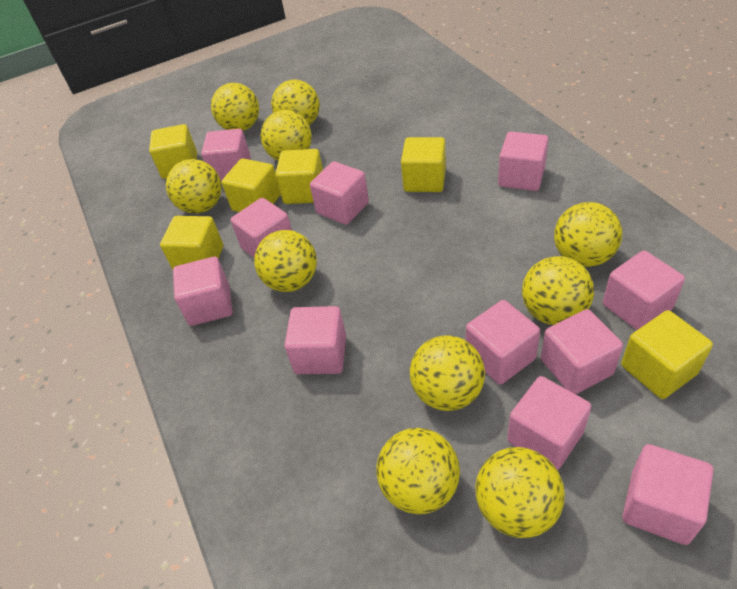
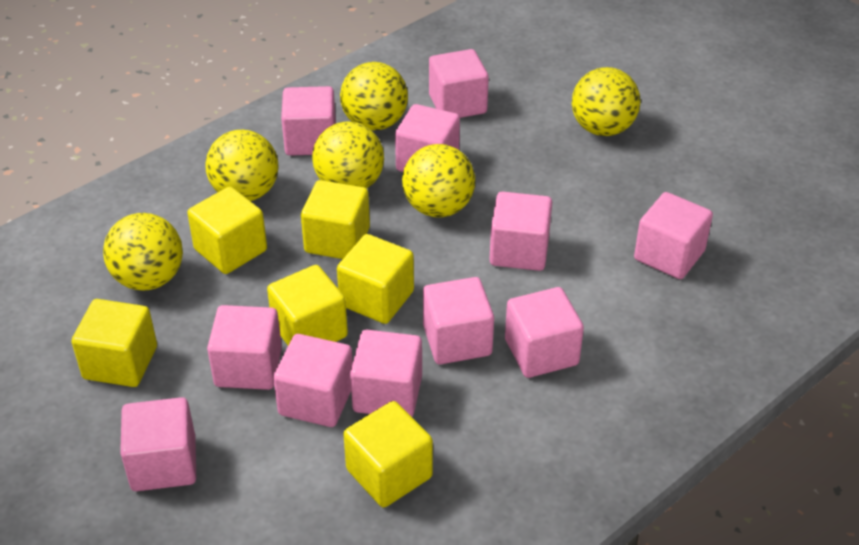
yellow ball: [166,159,222,214] [211,83,259,131] [254,230,317,292] [261,110,312,161] [271,79,320,125] [376,428,460,514] [410,335,485,411] [475,447,565,538] [522,256,594,325] [554,202,622,267] = 10 -> [103,213,183,291] [205,130,279,201] [312,122,384,189] [340,62,408,130] [402,144,475,218] [572,67,641,136] = 6

